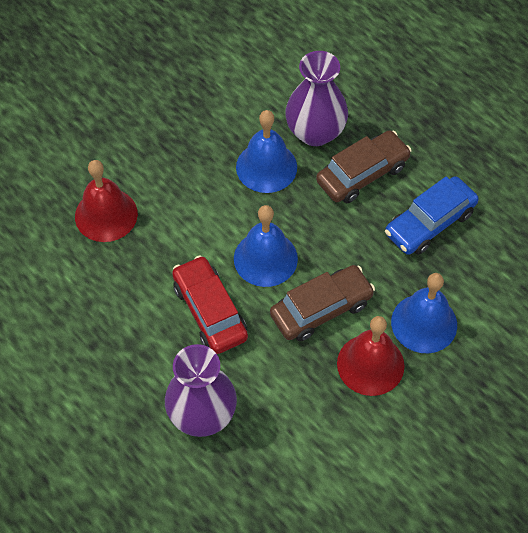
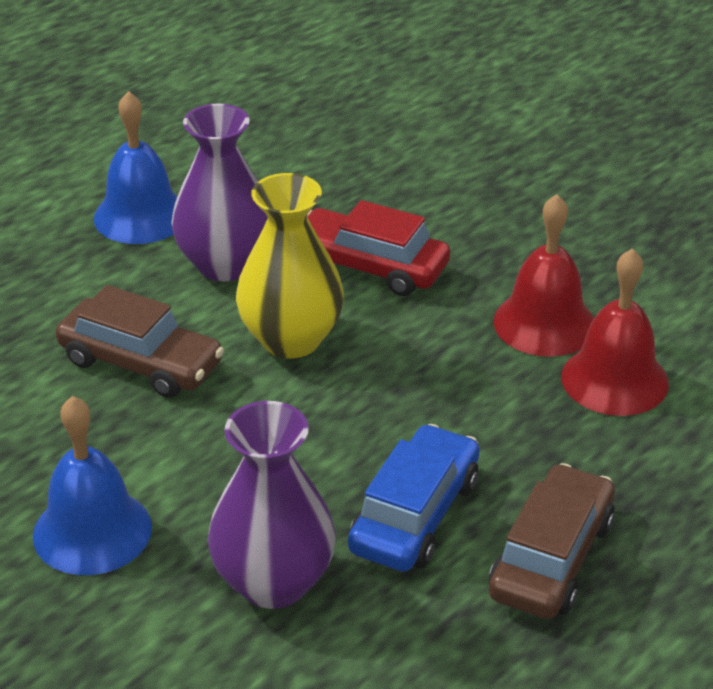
blue bell: [234,205,298,287] [236,110,297,193] [391,273,457,353] = 3 -> [33,396,152,575] [94,91,177,244] = 2
yellow vase: none = 0 -> [236,173,344,358] = 1

